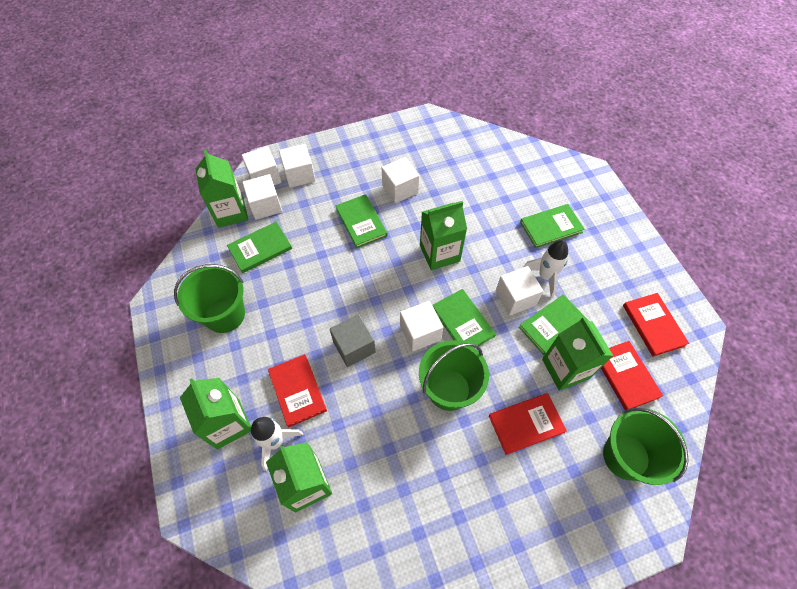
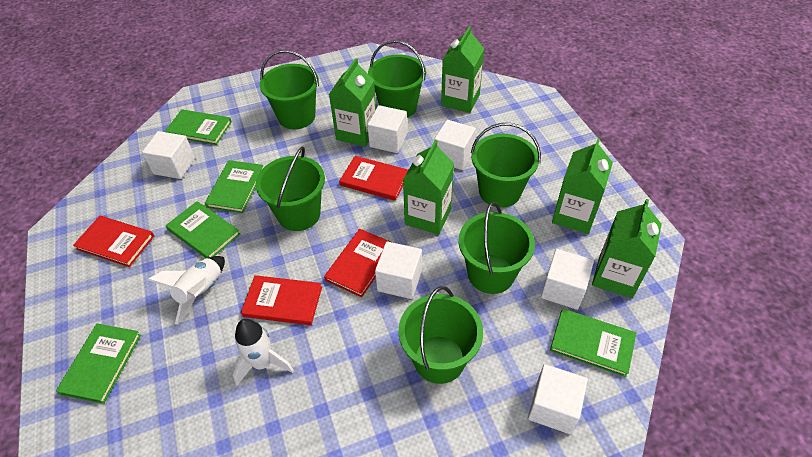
green bucket: [174,264,245,333] [419,340,489,411] [603,407,689,485] = 3 -> [256,146,325,231] [260,50,319,129] [368,40,426,118] [399,286,483,384] [458,202,535,294] [471,123,541,208] = 6
grey cube: [330,314,376,367] = 1 -> none = 0

